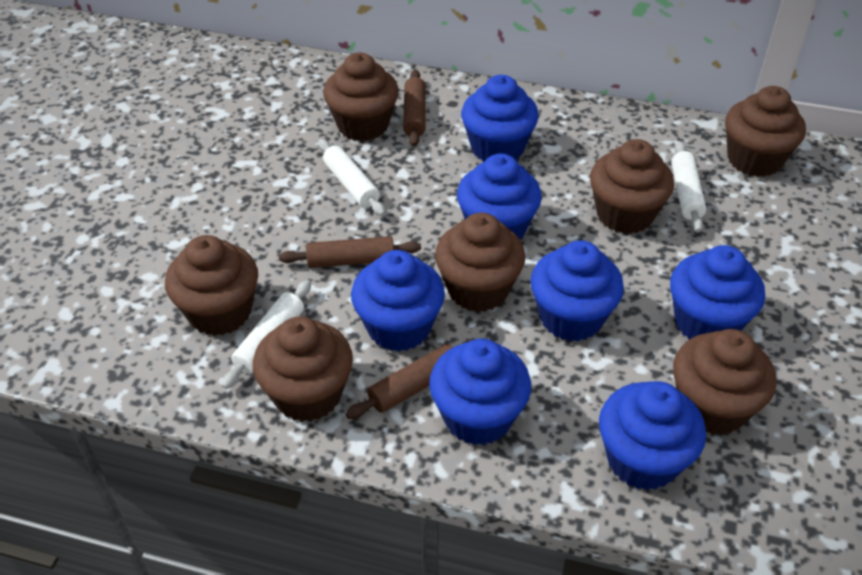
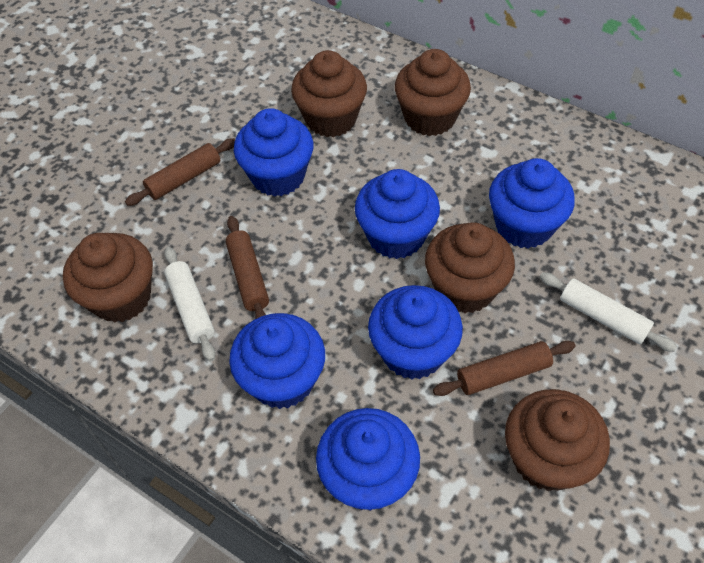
blue cupcake: [351,250,445,352] [429,338,531,445] [457,154,542,240] [461,75,539,162] [531,240,624,341] [599,381,706,490] [670,245,765,340] = 7 -> [229,313,325,409] [234,108,313,197] [316,408,420,511] [355,169,440,259] [368,285,463,380] [489,158,575,249] = 6
brown cupcake: [165,235,258,336] [253,316,353,422] [323,53,399,141] [435,213,525,312] [590,139,674,234] [673,329,776,435] [725,86,806,177] = 7 -> [63,233,153,323] [291,50,367,137] [395,49,471,136] [425,222,515,313] [505,389,610,491] = 5
white rolling pin: [221,280,311,389] [318,139,386,216] [671,141,706,233] = 3 -> [164,247,216,362] [540,272,677,352] = 2

